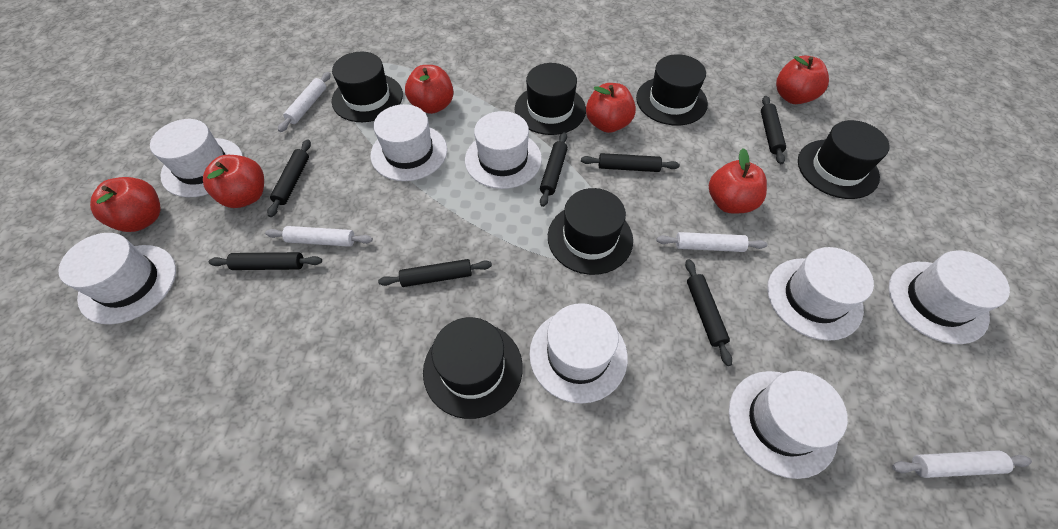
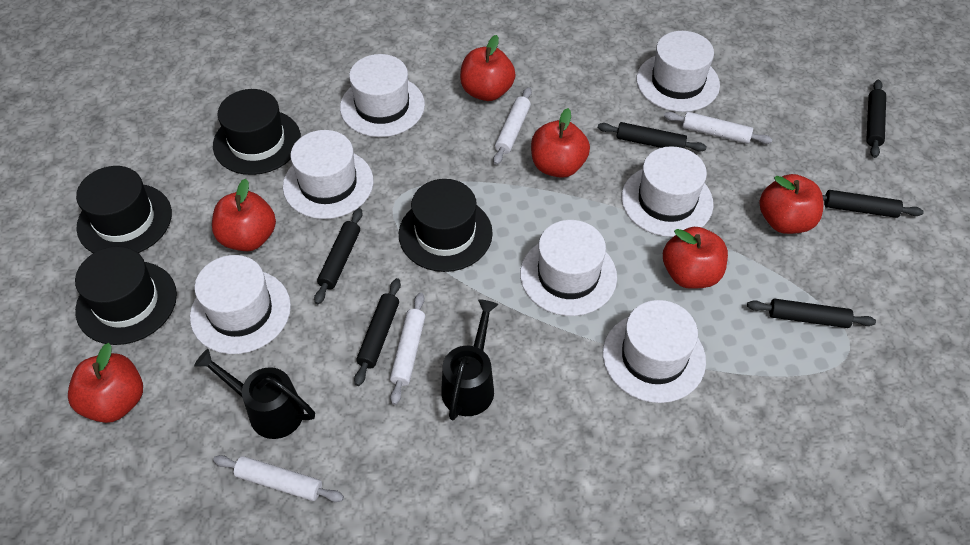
black hat: [332,52,403,122] [423,317,523,419] [515,63,586,135] [548,188,633,275] [636,54,708,126] [798,120,890,199] = 6 -> [75,246,177,345] [76,166,172,253] [213,89,301,175] [399,179,493,272] = 4
black rolling pin: [209,252,322,270] [267,140,311,217] [378,259,492,287] [540,132,568,207] [581,153,680,172] [685,259,732,366] [761,96,786,164] = 7 -> [314,208,363,304] [354,278,401,386] [598,122,707,152] [747,298,876,328] [823,190,924,218] [866,80,886,158] = 6
black watering can: none = 0 -> [194,349,315,439] [441,299,499,420] = 2
white hat: [58,233,176,324] [150,119,243,197] [370,104,447,181] [465,111,542,189] [529,303,628,404] [729,371,848,479] [767,247,874,341] [889,250,1010,344] = 8 -> [190,255,291,354] [283,130,373,219] [340,54,425,137] [520,220,617,316] [603,300,706,403] [621,146,714,237] [636,31,720,112] = 7

